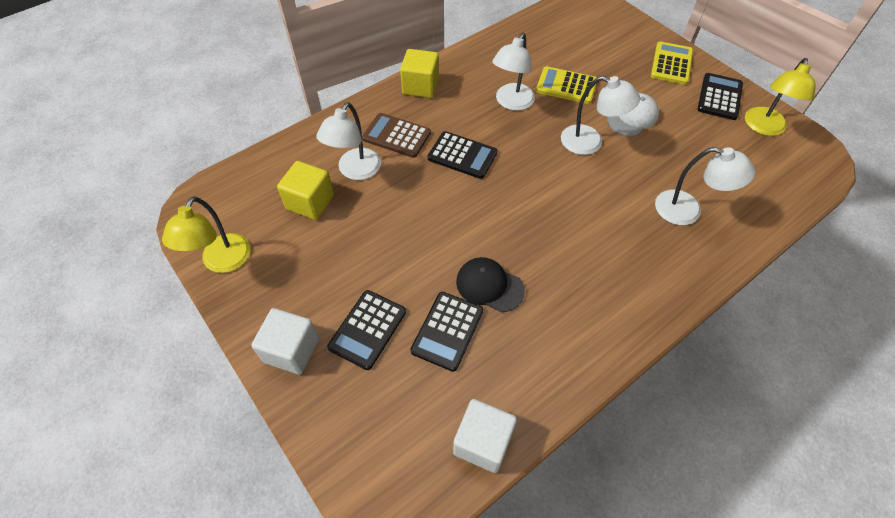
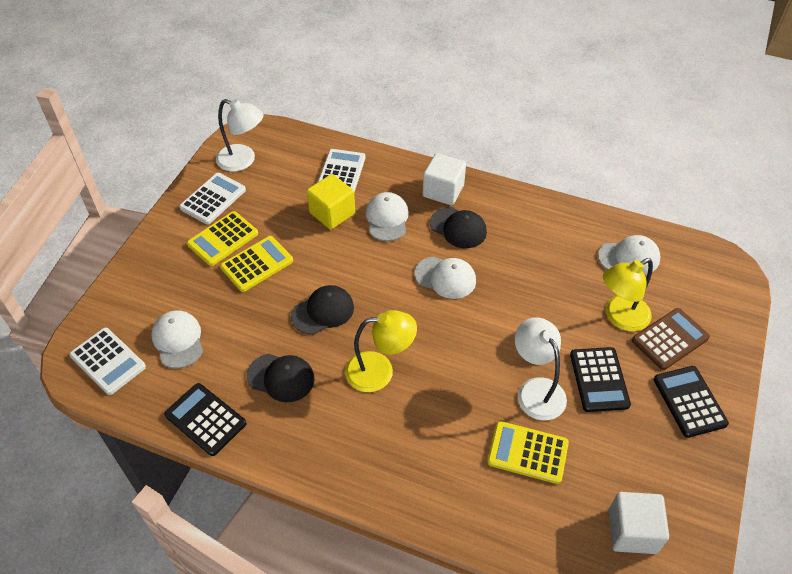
black calculator: [327,290,406,370] [410,292,483,372] [428,131,498,179] [698,73,743,120] = 4 -> [164,383,247,456] [570,347,631,412] [654,366,729,438] = 3
black cap: [456,257,525,312] = 1 -> [247,354,314,402] [291,285,354,335] [430,207,487,248] = 3
white calculator: none = 0 -> [69,328,146,395] [179,173,246,225] [317,149,365,192] = 3
white cap: [607,93,659,137] = 1 -> [151,310,203,369] [366,192,409,241] [415,256,476,299] [598,235,661,275] = 4
white lamp: [316,102,381,180] [492,33,535,111] [561,76,640,155] [655,147,755,225] = 4 -> [216,99,264,172] [515,317,567,420] = 2
yellow calculator: [536,66,597,104] [651,41,693,85] = 2 -> [187,211,258,266] [220,236,293,292] [487,421,569,484] = 3
yellow cube: [277,161,334,220] [400,49,439,98] = 2 -> [307,174,355,230] = 1

